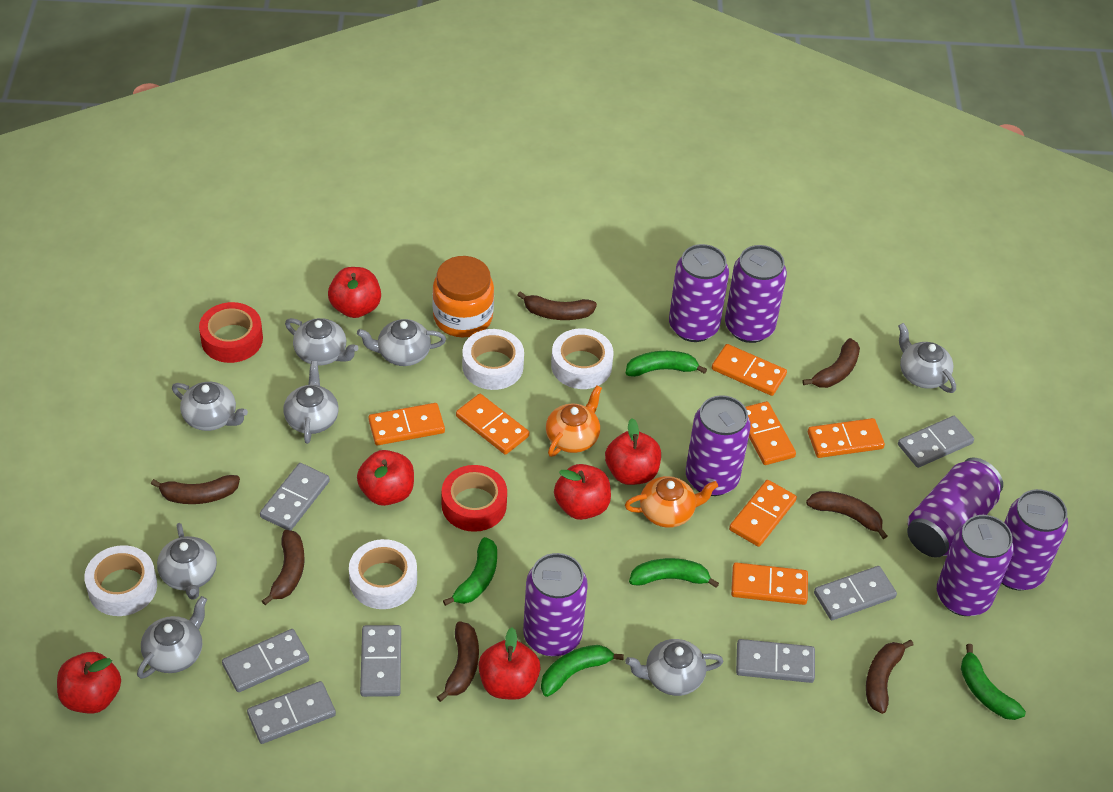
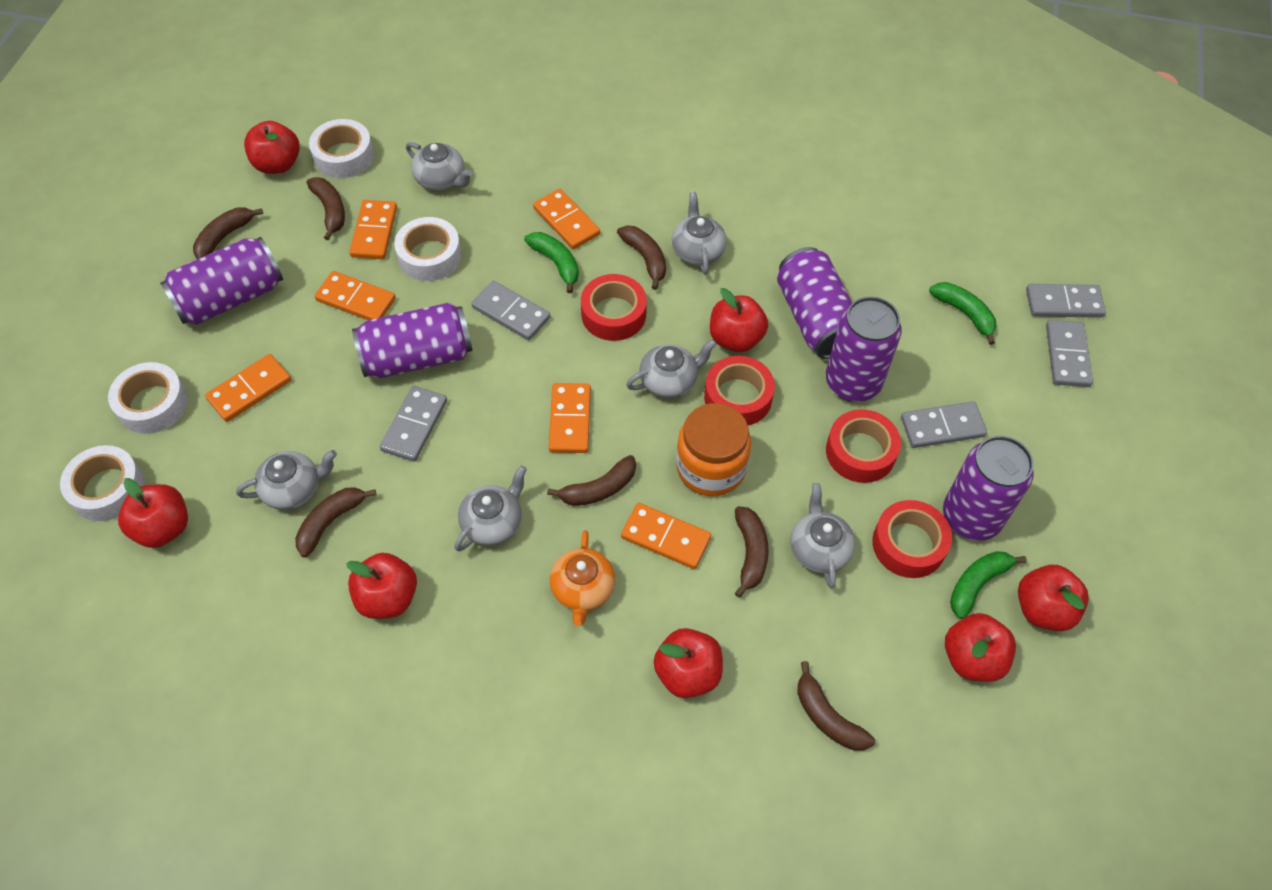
green banana: [443,537,497,606] [541,645,624,697] [625,351,707,377] [629,558,719,588] [961,644,1026,720] = 5 -> [524,232,579,293] [929,282,996,345] [950,551,1027,619] = 3
grey domino: [222,629,309,692] [247,681,336,744] [260,463,330,530] [360,625,401,697] [736,639,815,683] [814,566,897,620] [898,416,974,468] = 7 -> [380,386,447,462] [471,280,550,340] [901,402,987,448] [1026,284,1106,318] [1046,320,1093,387] = 5
grey teapot: [137,596,207,679] [157,523,217,600] [172,382,248,431] [283,361,339,444] [285,318,358,365] [357,319,446,366] [625,639,723,696] [898,323,956,393] = 8 -> [236,450,337,510] [406,142,473,190] [454,465,527,551] [626,339,717,398] [672,192,727,275] [791,483,855,588] = 6
orange domino: [368,403,445,445] [456,394,529,455] [712,344,787,396] [729,480,797,547] [731,562,808,605] [745,401,796,465] [808,418,885,458] = 7 -> [205,354,291,422] [315,271,396,320] [349,200,397,259] [533,189,600,249] [549,383,591,453] [621,503,711,569] = 6
orange teapot: [546,385,602,457] [625,476,718,528] = 2 -> [550,530,615,626] = 1
purple can: [523,553,588,657] [669,244,729,342] [686,395,751,496] [725,245,787,343] [907,458,1003,558] [937,515,1014,616] [1001,489,1068,591] = 7 -> [160,237,283,325] [352,302,472,378] [777,247,852,359] [826,296,902,402] [943,436,1034,541] = 5
red apple: [57,652,121,714] [328,267,381,318] [357,450,414,506] [478,627,541,700] [554,464,611,520] [605,418,661,485] = 6 -> [118,478,188,548] [244,121,300,174] [346,553,417,619] [654,628,723,698] [710,288,768,352] [945,613,1016,682] [1018,565,1089,631] = 7
red tape: [199,302,263,363] [442,465,507,532] = 2 -> [581,274,647,341] [704,356,775,425] [826,409,901,483] [872,500,952,578] = 4

